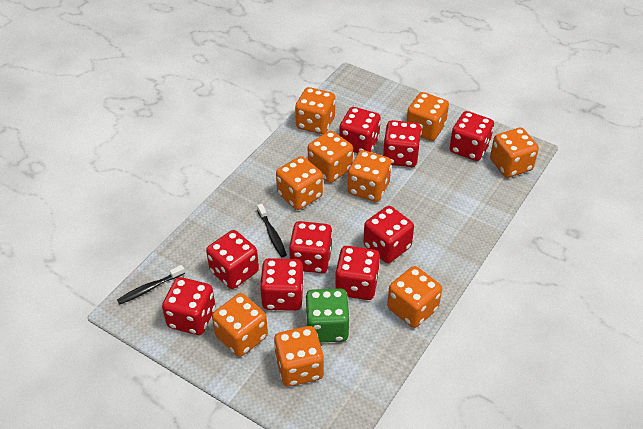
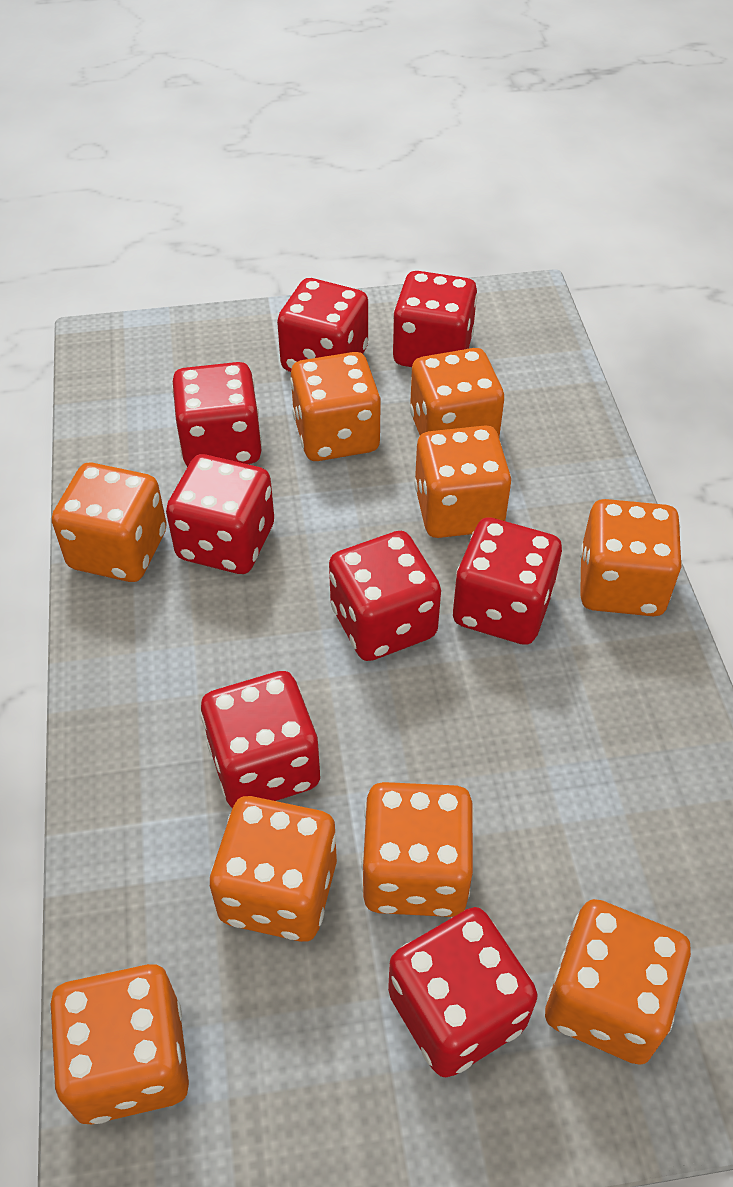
black toothbrush: [117,265,185,304] [257,204,287,257] = 2 -> none = 0
green dice: [306,288,350,342] = 1 -> none = 0
red dice: [162,277,215,335] [206,230,259,289] [260,258,304,311] [289,221,332,273] [335,246,380,300] [339,107,381,153] [363,206,414,263] [383,120,422,167] [450,111,494,161] = 9 -> [166,454,274,574] [172,362,262,467] [201,671,320,808] [277,278,368,372] [329,531,441,661] [388,907,538,1077] [393,271,477,367] [453,517,562,645] = 8

